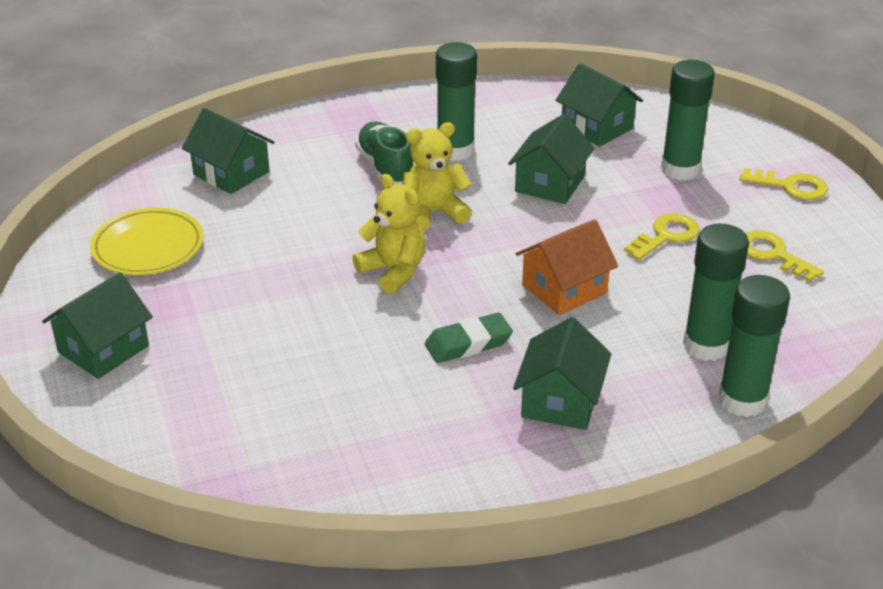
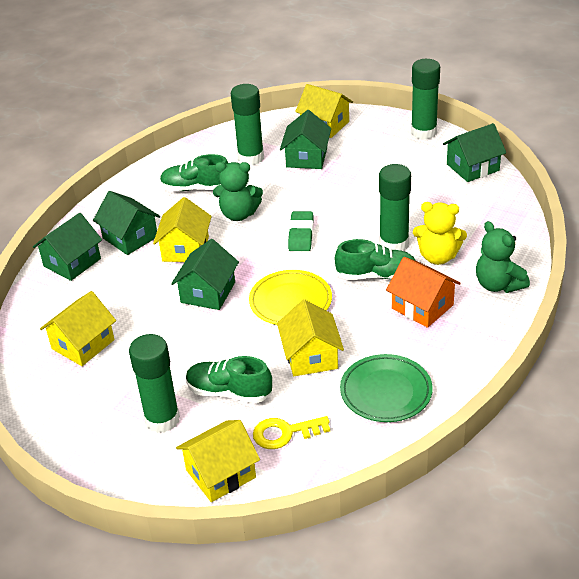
green plate: none = 0 -> [340,354,433,422] = 1
green shoe: [355,122,413,185] = 1 -> [160,154,228,191] [186,356,272,403] [335,239,416,280] = 3
green teddy bear: none = 0 -> [213,162,263,221] [476,221,530,293] = 2
yellow house: none = 0 -> [40,291,116,366] [153,197,212,262] [176,420,260,502] [277,299,344,376] [295,84,353,138] = 5
yellow key: [624,213,700,260] [740,168,828,200] [745,230,824,282] = 3 -> [253,416,330,449] = 1
yellow teddy bear: [353,174,426,294] [402,122,472,231] = 2 -> [413,202,467,265] = 1

